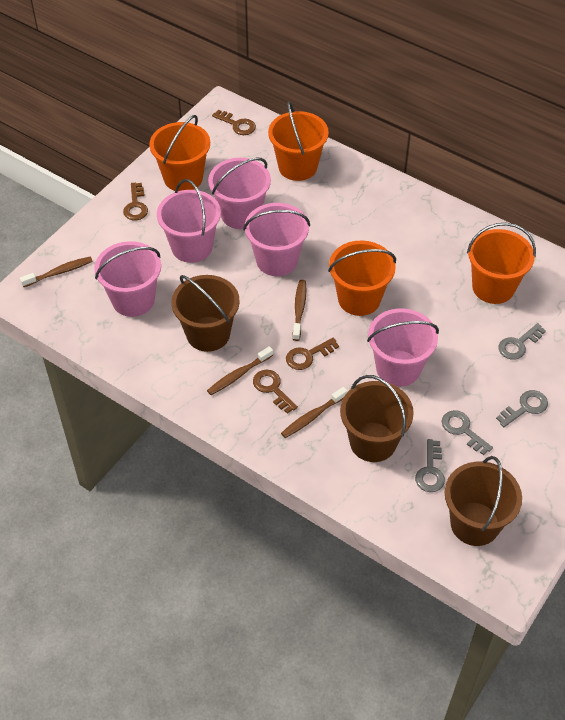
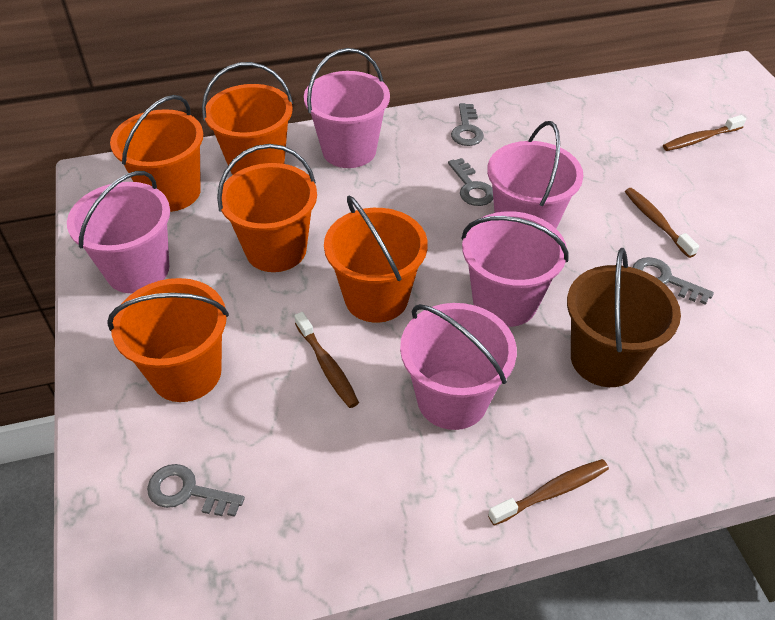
brown bucket: [171,275,240,352] [340,375,414,462] [445,456,522,546] = 3 -> [567,248,681,387] = 1
brown key: [123,183,148,220] [212,110,256,135] [253,370,298,414] [286,338,339,370] = 4 -> none = 0
orange bucket: [149,115,210,191] [268,101,329,181] [328,241,396,316] [467,223,536,304] = 4 -> [107,278,229,402] [110,95,203,212] [202,62,293,175] [217,144,317,272] [324,196,428,323] = 5

